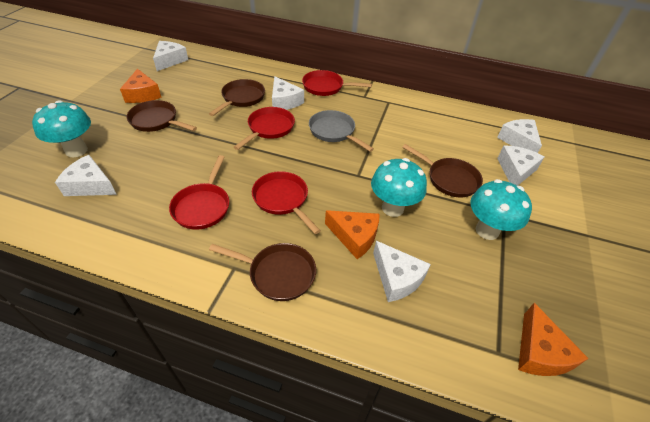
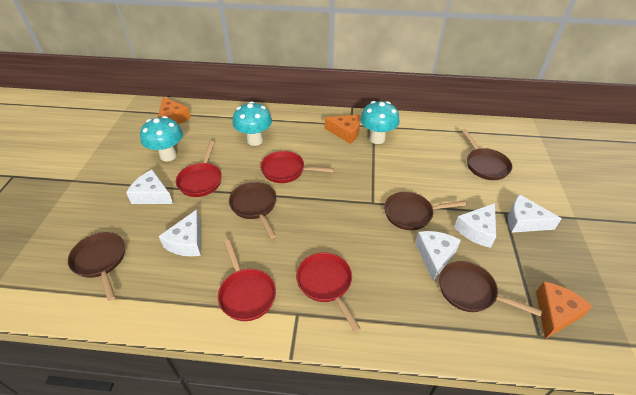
brown pan: [126,100,197,132] [209,79,265,116] [209,243,316,301] [402,144,483,197] = 4 -> [68,232,125,301] [229,182,277,239] [384,192,467,230] [439,261,542,316] [461,129,512,180] = 5
grey pan: [309,110,374,152] = 1 -> none = 0
white cheese: [55,155,117,196] [153,41,188,71] [272,76,304,110] [373,241,431,302] [497,119,542,153] [497,145,544,186] = 6 -> [126,170,173,204] [159,210,201,256] [415,231,461,281] [454,203,496,248] [508,194,562,233] = 5

